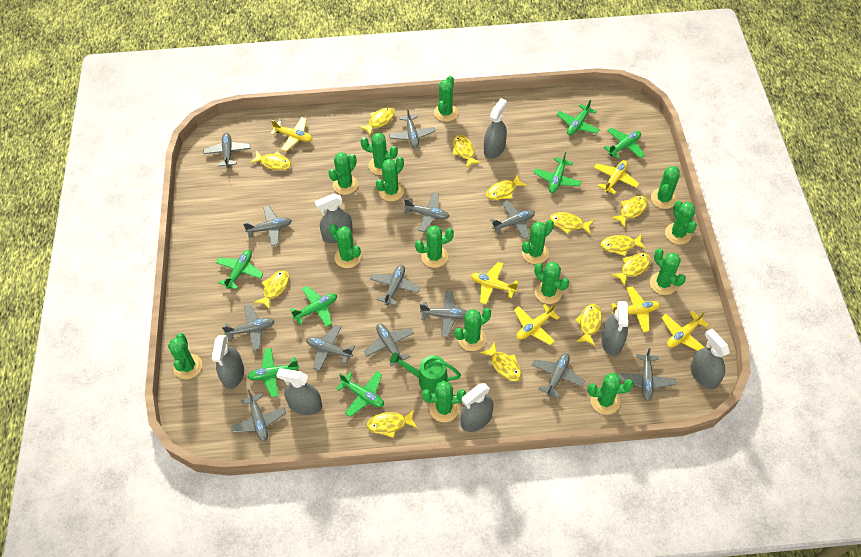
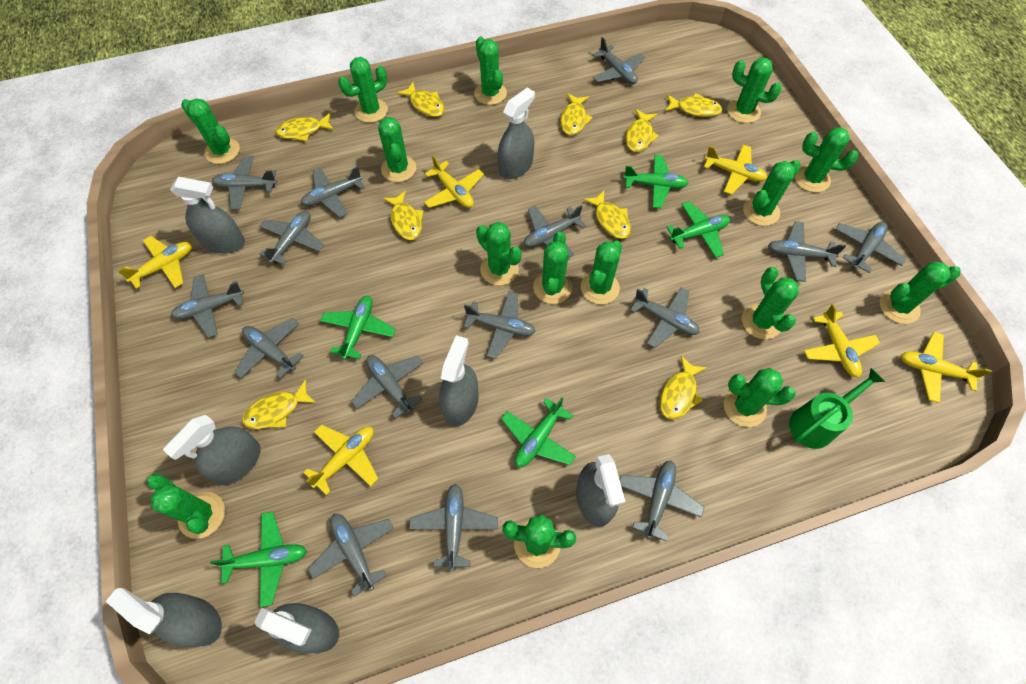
green plane: [216,250,263,290] [247,348,299,397] [290,286,337,327] [336,371,384,417] [534,152,581,193] [557,100,600,135] [604,128,645,159] = 7 -> [210,512,307,607] [320,296,396,360] [501,397,576,467] [623,155,688,208] [666,201,730,258] = 5
grey plane: [204,133,250,168] [222,305,274,351] [230,390,286,441] [243,206,292,246] [306,325,355,371] [364,323,414,366] [370,265,420,306] [389,108,435,148] [404,193,449,232] [420,291,467,337] [490,201,535,239] [532,353,585,398] [620,348,675,401] = 13 -> [171,274,244,338] [212,156,277,210] [234,318,303,379] [259,211,324,265] [301,166,365,217] [308,514,394,597] [351,355,423,419] [409,484,498,571] [464,291,535,358] [524,205,586,258] [592,37,645,84] [619,460,704,541] [630,287,700,348] [768,221,846,282] [835,222,906,273] = 15
yellow fish: [250,151,291,170] [254,270,289,310] [359,107,395,136] [367,410,417,438] [453,135,481,168] [480,342,522,381] [486,175,527,200] [549,212,594,234] [575,304,602,346] [600,234,646,256] [611,196,648,228] [611,253,651,286] = 12 -> [242,379,316,429] [275,113,334,141] [383,191,423,240] [397,82,445,117] [560,93,593,136] [583,191,631,239] [625,109,659,152] [660,356,707,420] [665,93,722,117] = 9

